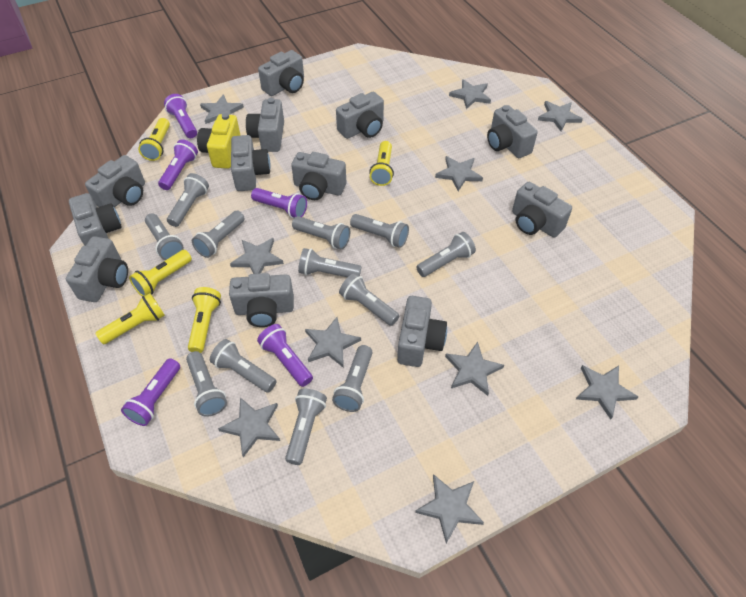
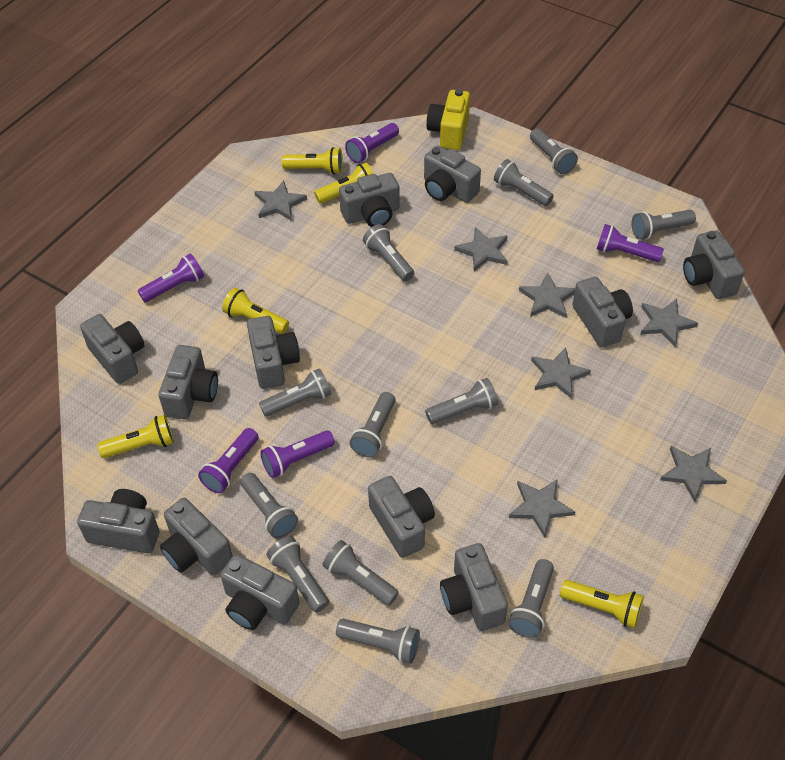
grey star: [200,94,244,124] [218,397,280,457] [230,238,284,274] [305,317,361,368] [415,474,484,544] [435,156,483,191] [445,342,504,396] [449,79,491,109] [538,101,583,131] [576,365,638,420] = 10 -> [254,180,307,221] [454,227,507,271] [509,479,575,538] [519,272,575,318] [531,347,591,399] [640,299,698,347] [660,446,727,502] = 7

